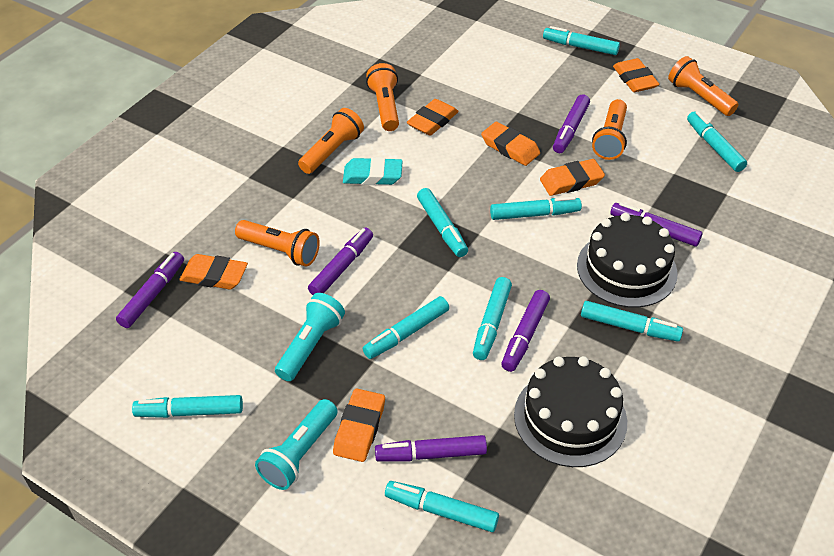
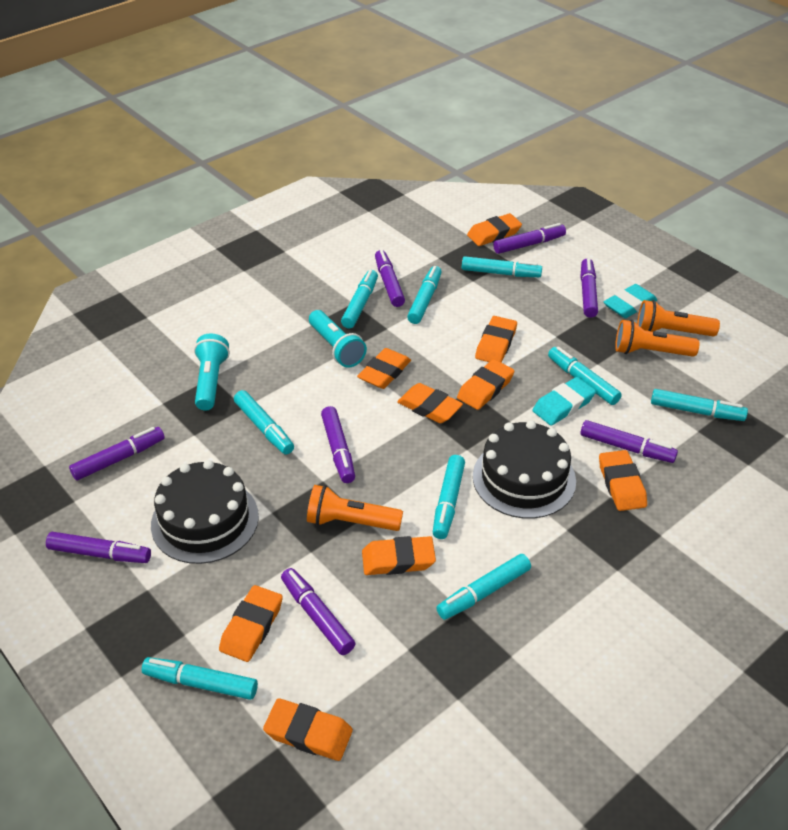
orange eraser: [180,254,248,289] [333,389,385,462] [407,99,459,136] [481,122,540,166] [540,159,605,196] [613,58,660,92] = 6 -> [219,585,283,662] [263,698,353,761] [357,348,411,389] [362,536,436,575] [397,383,463,423] [457,359,514,410] [467,213,522,246] [475,316,517,362] [599,450,647,511] = 9
orange flashlight: [235,220,320,267] [298,108,364,174] [366,63,399,131] [592,99,627,160] [668,56,738,116] = 5 -> [307,485,403,531] [615,320,700,357] [637,300,720,336] = 3
purple marker: [116,252,184,328] [308,228,373,295] [375,435,487,462] [501,290,550,372] [553,94,590,153] [610,202,702,247] = 6 -> [46,532,151,563] [69,427,165,481] [281,568,356,655] [321,406,355,483] [375,250,405,307] [493,223,566,254] [580,258,598,318] [580,420,678,463] = 8
turquoise eraser: [343,157,403,185] = 1 -> [533,377,596,425] [604,284,657,318] = 2

